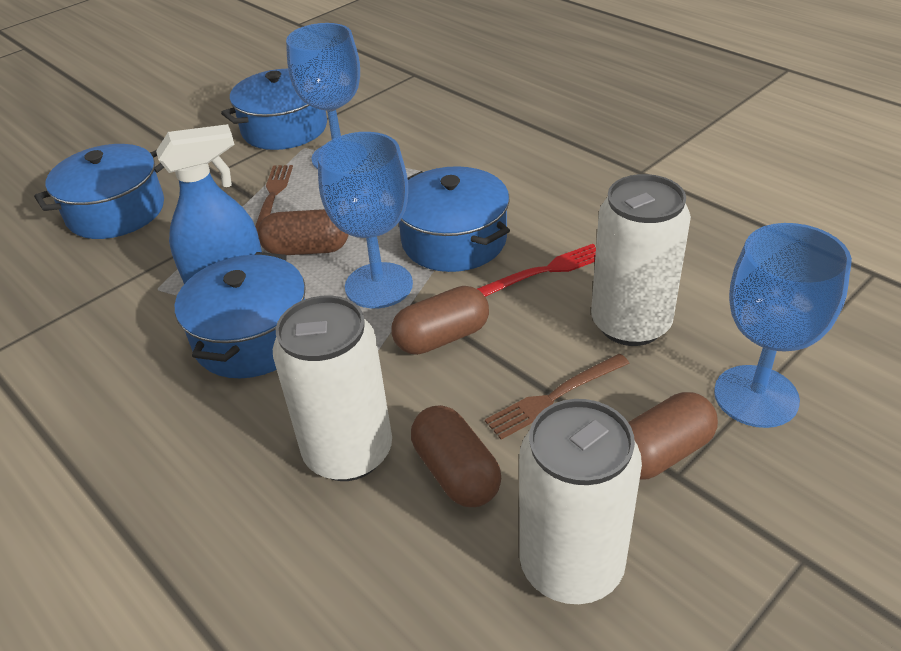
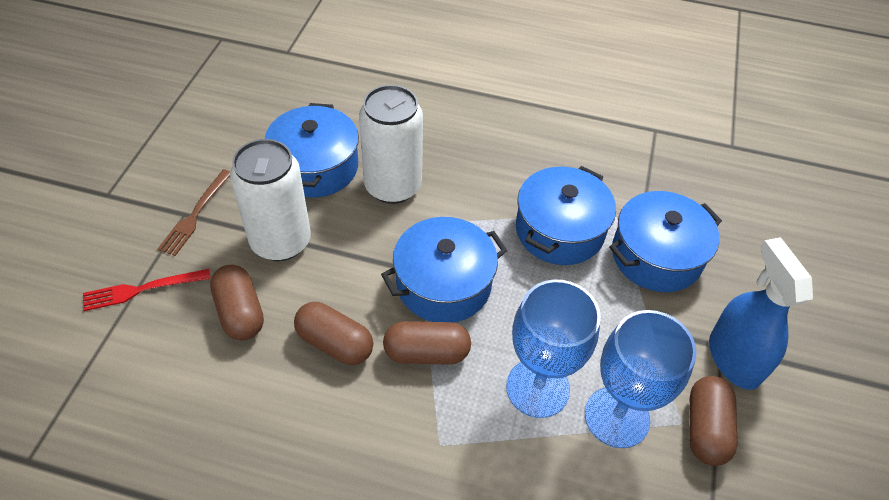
blue goblet: [286,23,360,169] [318,132,413,308] [714,223,852,428] = 3 -> [506,280,601,418] [585,310,697,448] = 2
brown fork: [255,165,293,232] [485,354,630,440] = 2 -> [158,169,230,256] = 1
white can: [273,295,392,481] [519,399,642,604] [591,174,691,346] = 3 -> [230,139,311,261] [359,85,423,204] = 2

